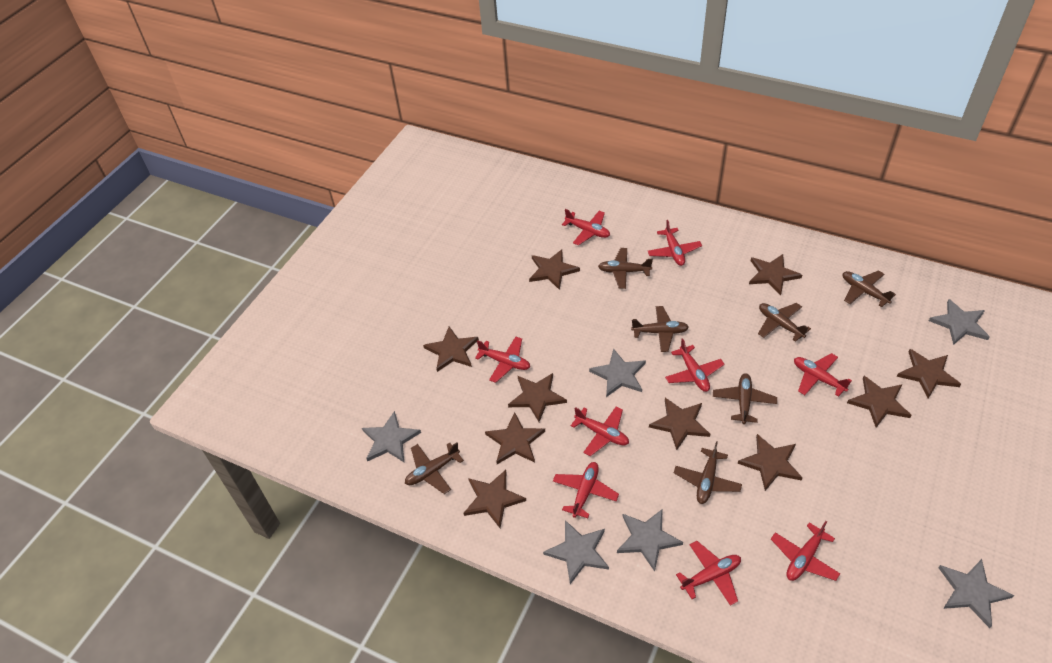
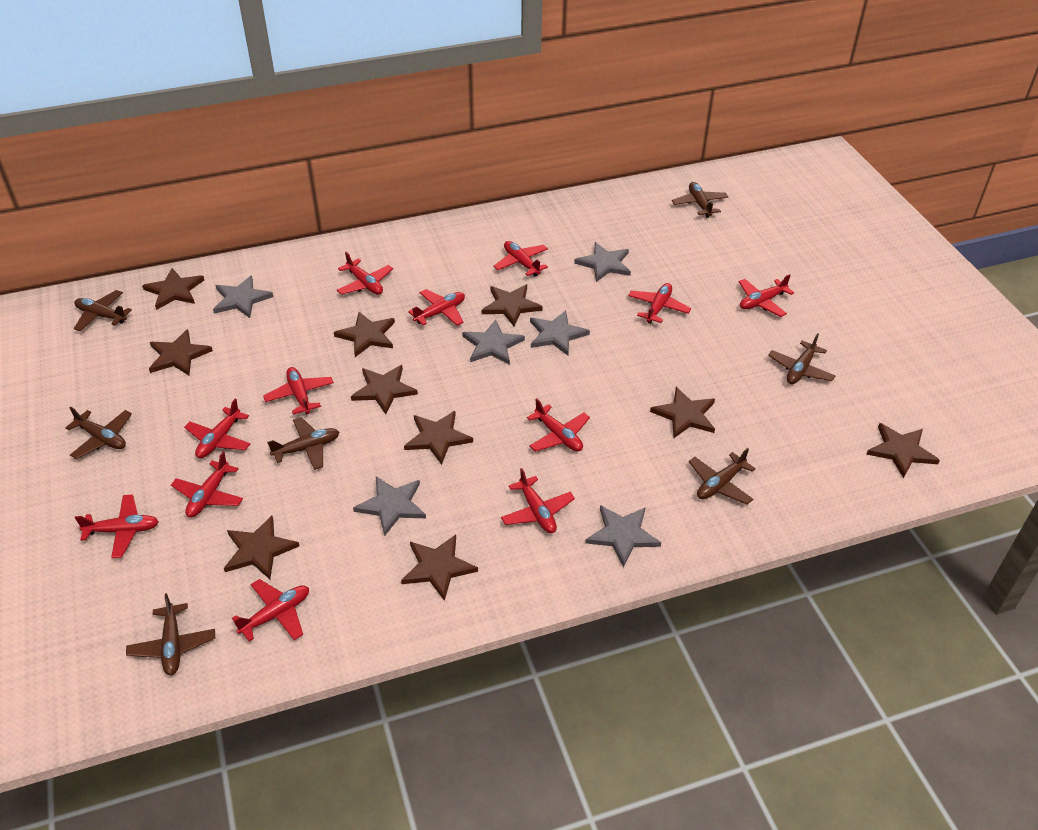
red plane: [475,337,530,383] [553,462,619,518] [562,209,610,246] [571,406,629,456] [648,220,702,266] [665,338,724,392] [676,541,741,606] [771,521,840,581] [794,353,852,397] = 9 -> [75,494,159,558] [171,452,243,518] [184,399,250,458] [232,579,309,641] [263,367,334,415] [337,252,393,295] [408,289,465,326] [493,241,548,276] [501,468,575,533] [527,398,590,452] [628,283,691,324] [739,274,794,317] = 12

